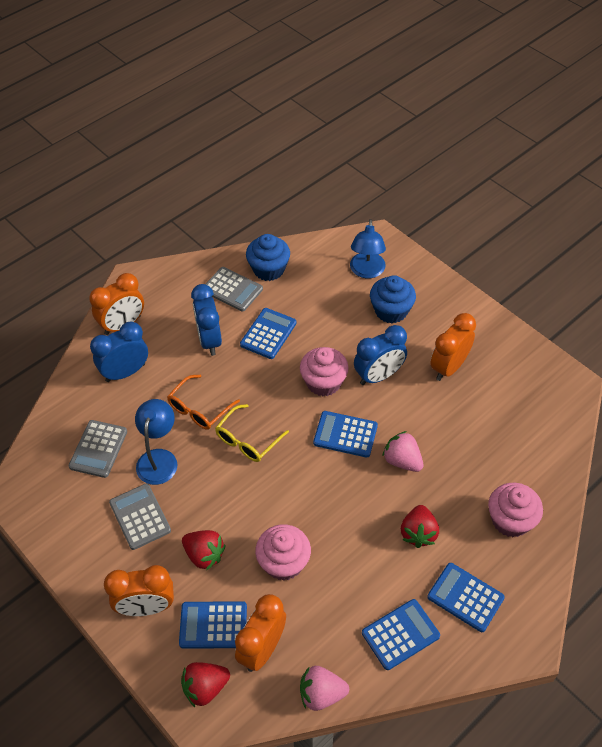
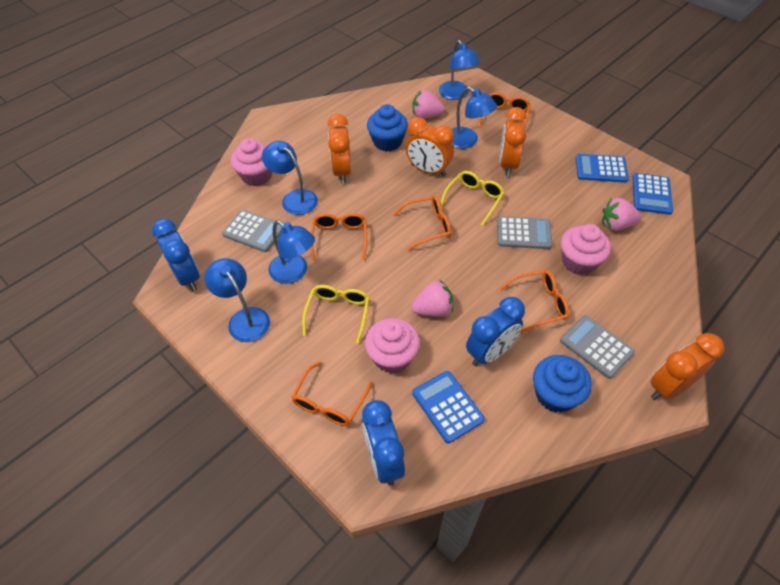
blue calculator: [179,601,247,649] [240,308,297,359] [313,411,378,457] [362,599,440,670] [427,563,505,632] = 5 -> [412,371,485,443] [576,154,629,183] [632,173,673,215] = 3
blue lamp: [135,399,177,485] [350,219,386,278] = 2 -> [204,258,270,342] [262,141,318,215] [268,220,315,284] [439,40,480,100] [452,87,497,149] = 5
orange glasses: [167,375,240,430] = 1 -> [291,361,373,426] [310,213,367,261] [393,196,451,251] [478,92,531,128] [500,270,569,333] = 5
pink strawberry: [300,666,349,711] [382,431,423,472] = 2 -> [411,280,453,317] [412,90,445,119] [602,198,641,231] = 3
red strawberry: [181,662,230,707] [182,530,226,571] [401,505,439,548] = 3 -> none = 0
yellow glasses: [215,404,289,462] = 1 -> [302,285,369,344] [440,171,505,226] = 2

